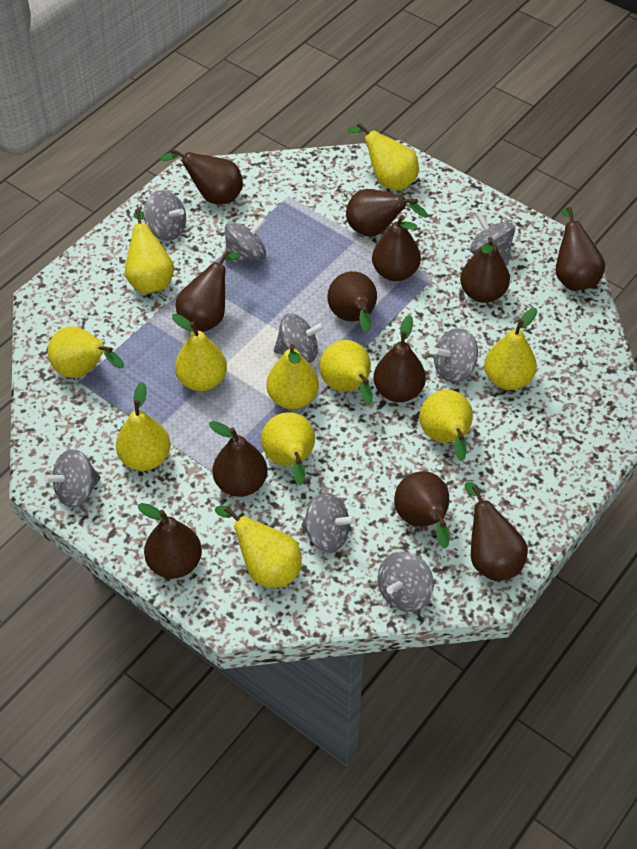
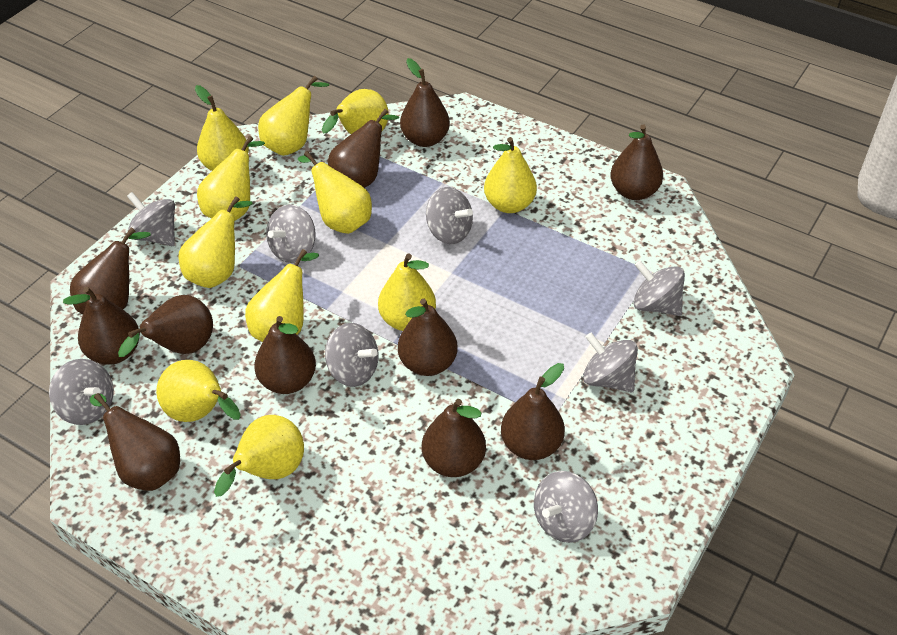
brown pear: [138,503,202,579] [160,149,243,204] [176,250,240,332] [209,421,267,497] [327,271,377,333] [346,189,428,237] [372,215,421,281] [373,315,426,402] [394,471,450,549] [460,237,510,303] [465,482,528,581] [556,207,605,291] = 12 -> [63,287,140,365] [70,228,151,315] [90,393,180,491] [118,295,213,357] [254,316,316,394] [328,109,399,188] [398,298,458,376] [400,58,450,147] [422,399,486,477] [501,363,565,460] [610,124,663,200] = 11

